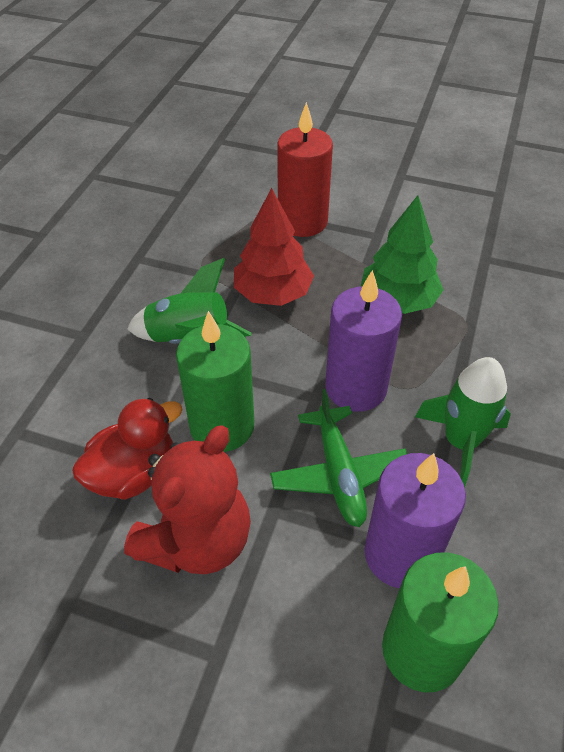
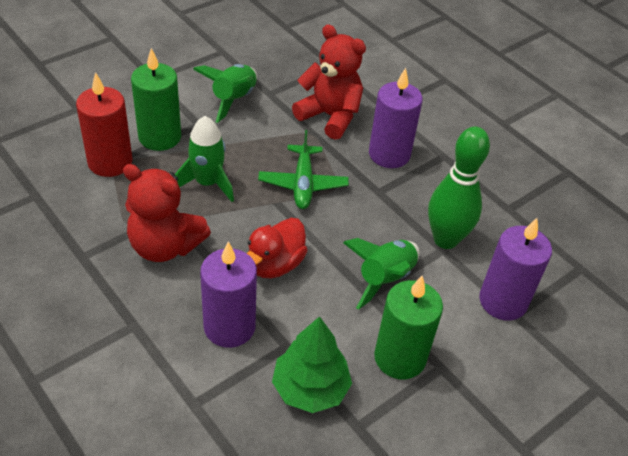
green bowling pin: none = 0 -> [428,127,490,249] = 1
green rocket: [127,258,251,344] [415,357,511,488] = 2 -> [175,116,234,202] [193,64,257,123] [343,238,420,310] = 3
purple candle: [325,270,402,412] [364,453,466,588] = 2 -> [200,242,257,348] [369,68,423,168] [479,218,552,321] = 3
red teddy bear: [124,425,251,574] = 1 -> [123,164,211,262] [292,24,366,140] = 2
red tree: [234,188,314,306] = 1 -> none = 0

